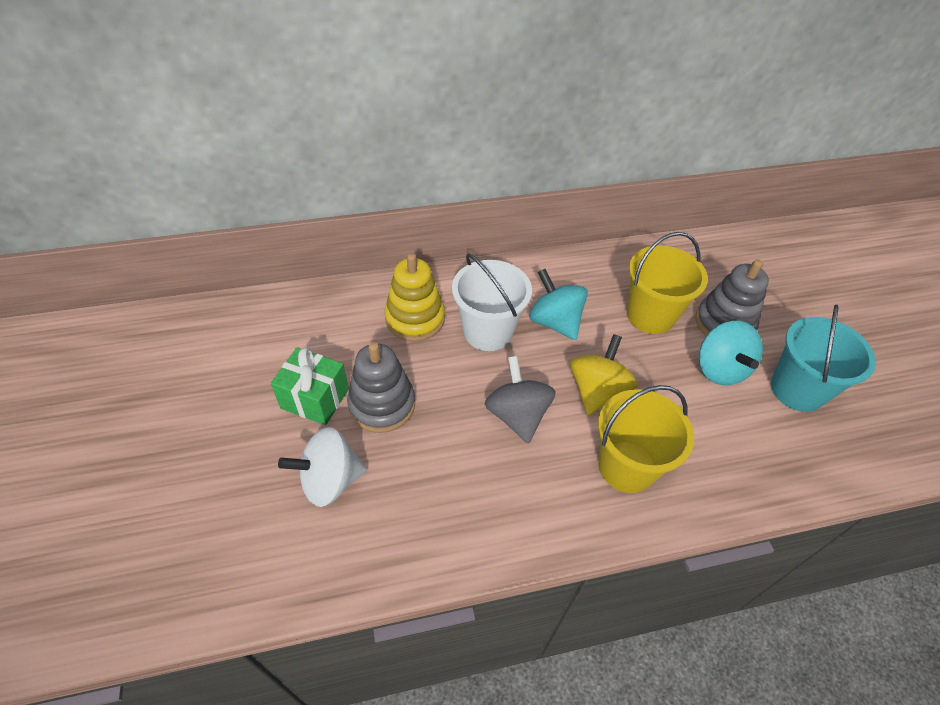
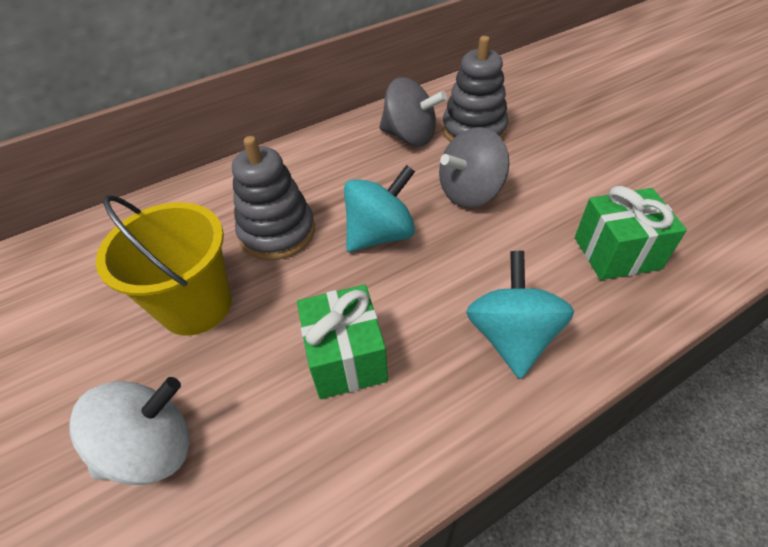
green gift: [271,347,349,425] = 1 -> [297,285,388,399] [575,186,687,280] = 2
grey spinning top: [485,356,556,443] = 1 -> [379,77,447,146] [439,127,510,208] = 2
turquoise bucket: [771,305,876,412] = 1 -> none = 0
white bucket: [452,253,532,351] = 1 -> none = 0
yellow bucket: [598,385,694,493] [627,232,708,334] = 2 -> [96,195,232,336] = 1
yellow spinning top: [570,334,637,415] = 1 -> none = 0
yellow stacking toy: [384,253,445,341] = 1 -> none = 0

